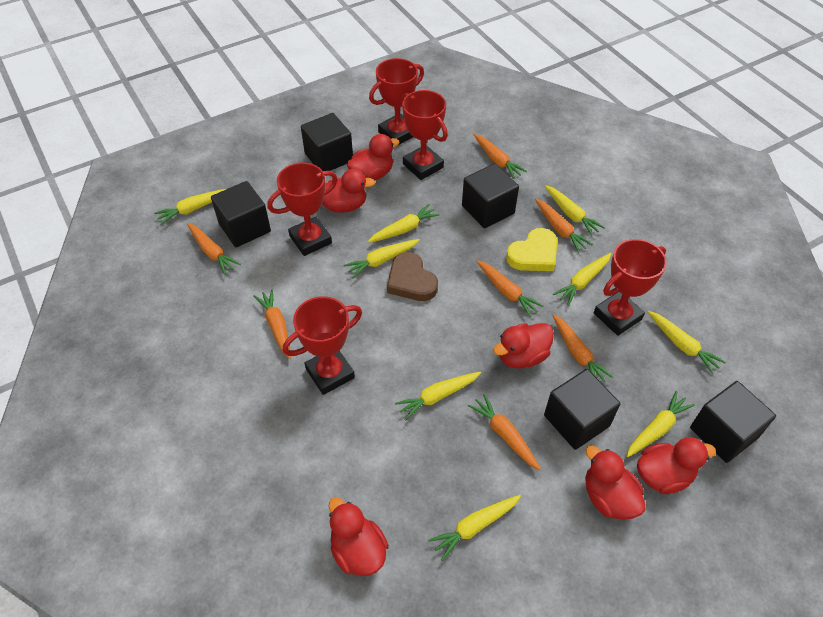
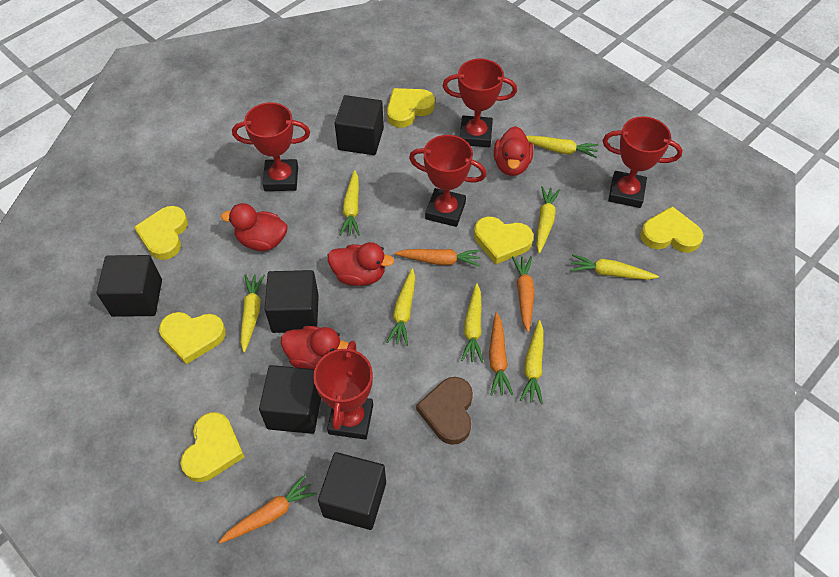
orange carrot: [187,223,241,275] [253,289,291,359] [468,394,541,470] [474,134,527,179] [477,260,544,317] [535,199,593,253] [553,314,613,382] = 7 -> [219,475,317,543] [395,249,481,267] [489,312,513,395] [512,256,535,332] = 4
red duck: [322,169,375,213] [328,497,389,576] [347,134,400,180] [493,323,554,369] [585,445,646,520] [637,437,716,494] = 6 -> [221,203,287,251] [281,326,348,369] [328,242,394,286] [494,126,533,176] = 4
yellow carrot: [154,189,226,225] [343,239,419,278] [368,204,440,243] [395,372,481,421] [428,495,521,561] [545,185,605,236] [553,253,612,306] [626,391,695,458] [648,311,726,374] = 9 -> [241,274,265,353] [340,170,360,236] [386,268,415,346] [461,283,483,363] [520,320,543,404] [526,136,599,158] [536,186,560,254] [570,254,659,280] = 8
yellow heart: [506,228,557,271] = 1 -> [134,206,188,260] [159,312,226,364] [180,412,245,482] [387,88,435,128] [474,216,533,264] [640,206,703,253] = 6

